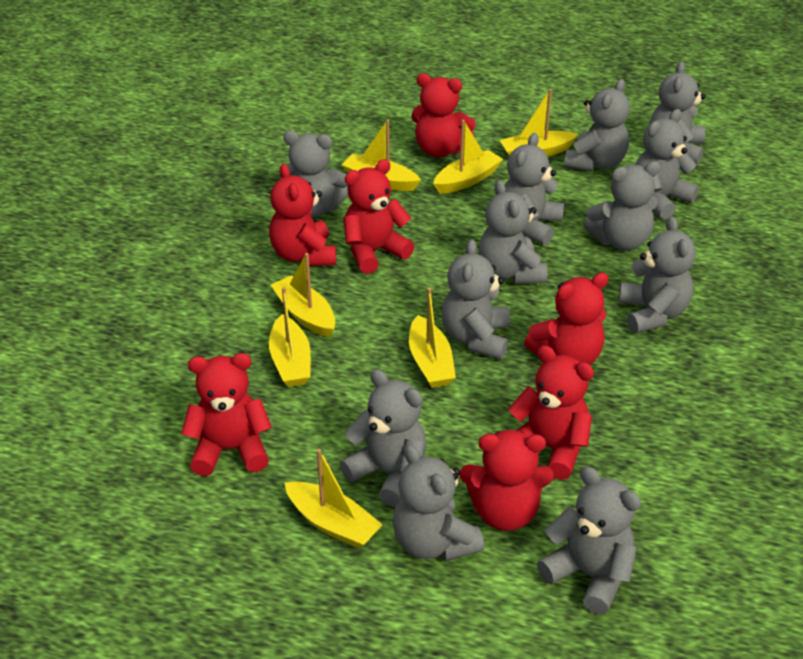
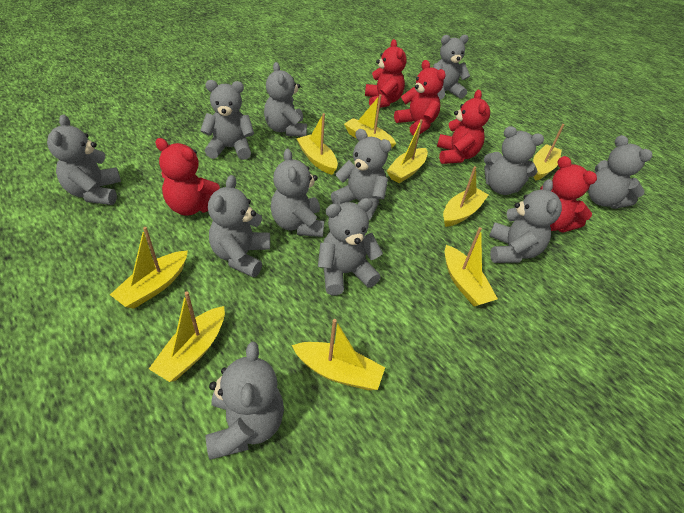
red teddy bear: [181,353,272,476] [269,164,336,266] [343,159,414,274] [411,73,476,157] [460,430,554,531] [508,345,594,480] [524,272,609,365] = 7 -> [155,138,220,216] [365,39,407,108] [394,60,446,135] [437,90,490,164] [540,156,597,233] = 5
yellow boat: [269,287,311,387] [271,253,335,337] [284,449,383,549] [342,120,421,191] [409,288,456,388] [433,120,503,194] [500,89,578,157] = 7 -> [110,227,188,309] [149,291,225,382] [292,319,385,390] [296,113,338,175] [344,94,396,149] [387,119,428,183] [443,166,488,227] [445,227,498,306] [533,124,565,181] = 9

